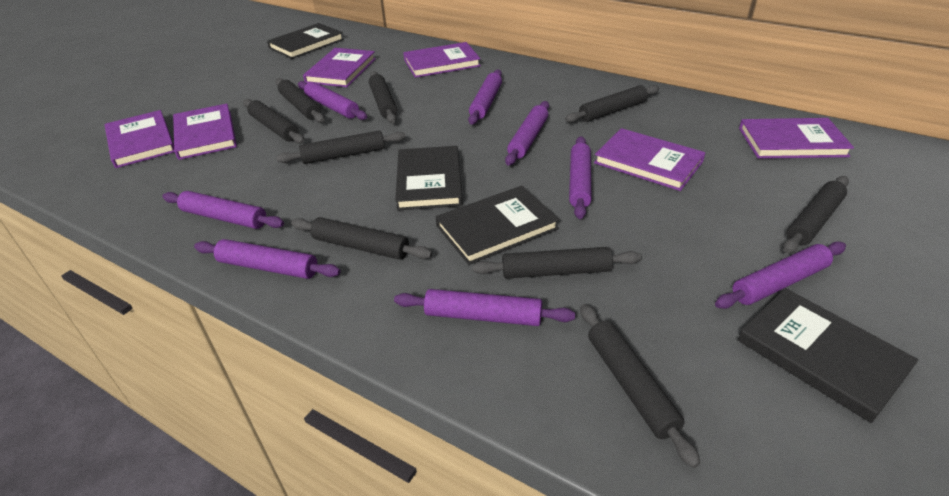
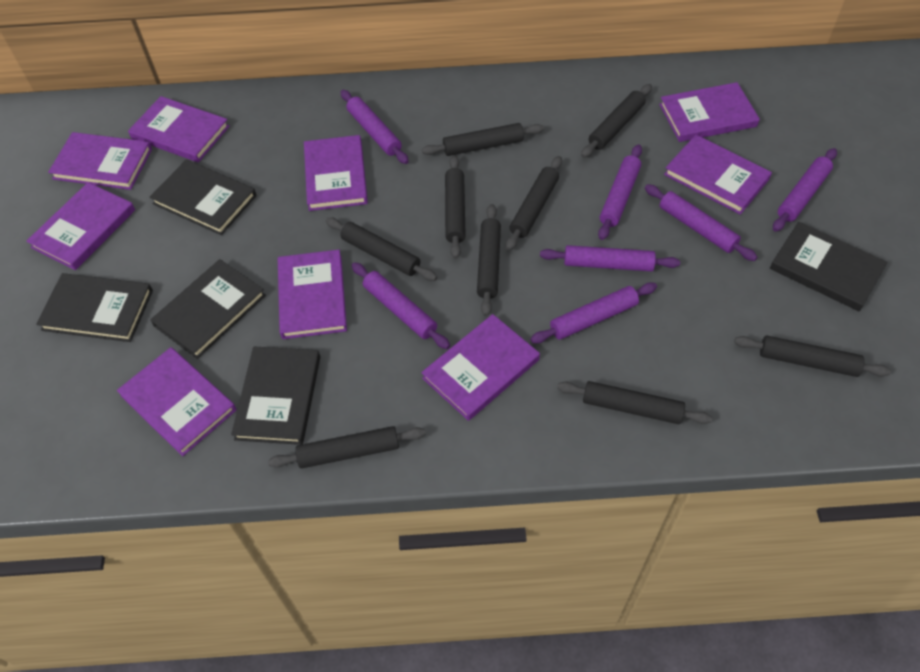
black book: [267,23,344,59] [395,146,463,211] [436,186,560,265] [738,288,918,423] = 4 -> [36,273,153,342] [150,159,257,235] [150,259,266,359] [231,346,320,445] [770,222,887,311] = 5
purple book: [105,110,174,168] [173,104,237,160] [303,48,376,87] [403,42,481,78] [594,128,705,191] [739,118,854,159] = 6 -> [27,182,135,270] [48,132,152,190] [117,347,236,456] [128,96,230,162] [278,250,347,339] [304,135,368,211] [421,314,540,421] [659,82,760,142] [664,135,772,215] = 9
purple rolling pin: [162,191,284,229] [194,239,341,279] [298,81,367,120] [394,289,575,326] [468,69,502,125] [505,101,549,166] [569,136,592,219] [715,242,846,309] = 8 -> [341,90,409,164] [351,262,450,349] [530,282,657,344] [540,245,680,272] [598,144,642,240] [645,184,757,261] [773,148,837,232] = 7

